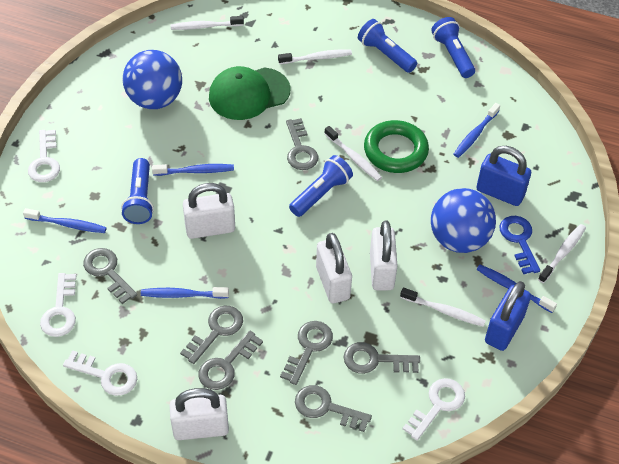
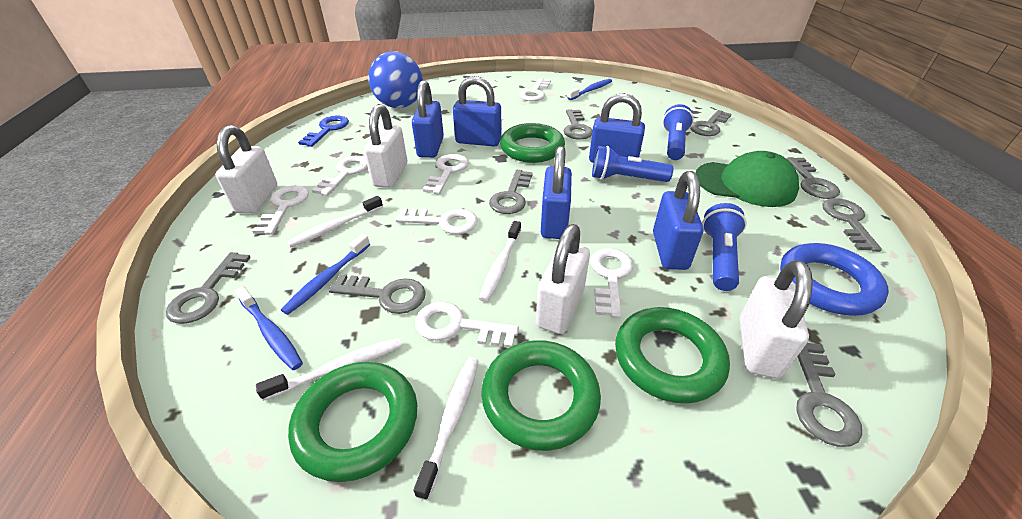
blue ball: [123,50,182,109] [431,188,496,253] = 2 -> [368,51,423,108] = 1
blue flashlight: [121,158,154,224] [289,155,353,217] [358,19,417,73] [431,17,475,78] = 4 -> [592,146,673,182] [662,104,694,160] [702,203,747,291] = 3
blue padlock: [476,146,531,206] [485,281,531,351] = 2 -> [412,80,444,158] [453,76,502,147] [541,146,572,239] [589,93,645,163] [653,171,704,270] = 5
blue ring: none = 0 -> [780,243,889,316] = 1
blue toothbrush: [23,208,107,233] [141,287,229,299] [152,164,234,176] [454,103,500,158] [476,265,557,313] = 5 -> [235,286,303,370] [281,234,370,315] [567,79,612,100] = 3
green ring: [364,120,429,173] = 1 -> [288,362,417,482] [481,340,601,451] [500,123,565,163] [615,307,730,404] = 4
grey key: [83,248,137,304] [180,305,243,364] [199,331,263,390] [280,321,333,385] [286,118,319,170] [295,385,372,432] [343,342,420,374] = 7 -> [166,252,251,324] [328,274,426,314] [489,170,533,214] [564,109,593,140] [690,110,732,136] [787,157,840,199] [796,343,862,447] [822,198,882,252] = 8
white key: [28,130,60,182] [40,273,76,337] [63,350,137,396] [402,378,465,441] = 4 -> [252,185,309,235] [312,156,368,196] [395,208,478,234] [415,301,519,348] [423,154,469,194] [519,78,551,101] [590,248,633,318] = 7
white toothbrush: [171,16,244,30] [278,49,352,64] [324,126,382,181] [400,288,486,327] [538,224,586,283] = 5 -> [256,338,402,401] [287,196,383,248] [413,357,479,500] [479,221,521,302] = 4

